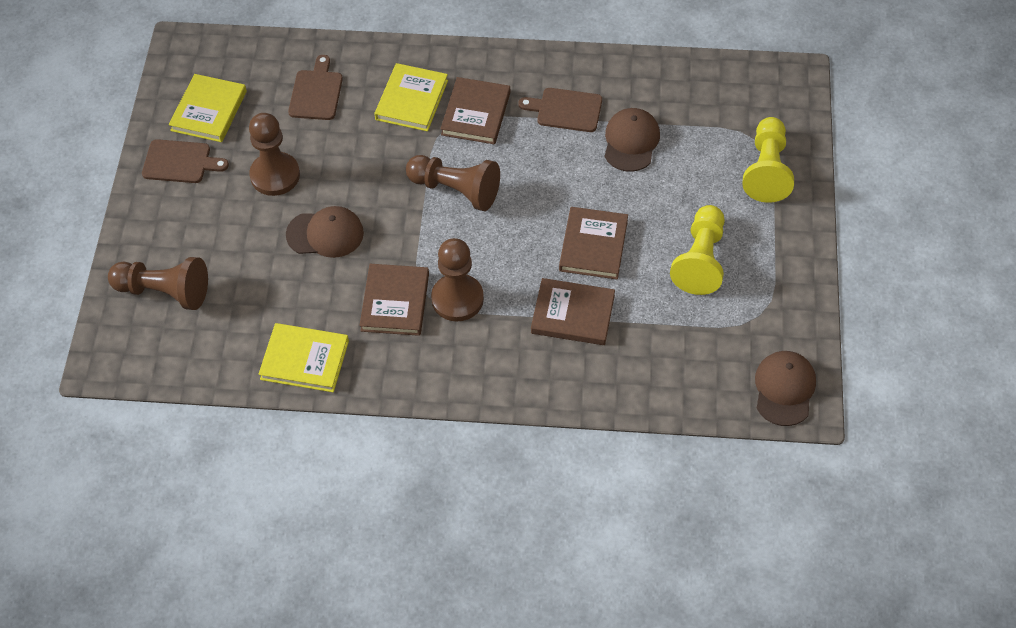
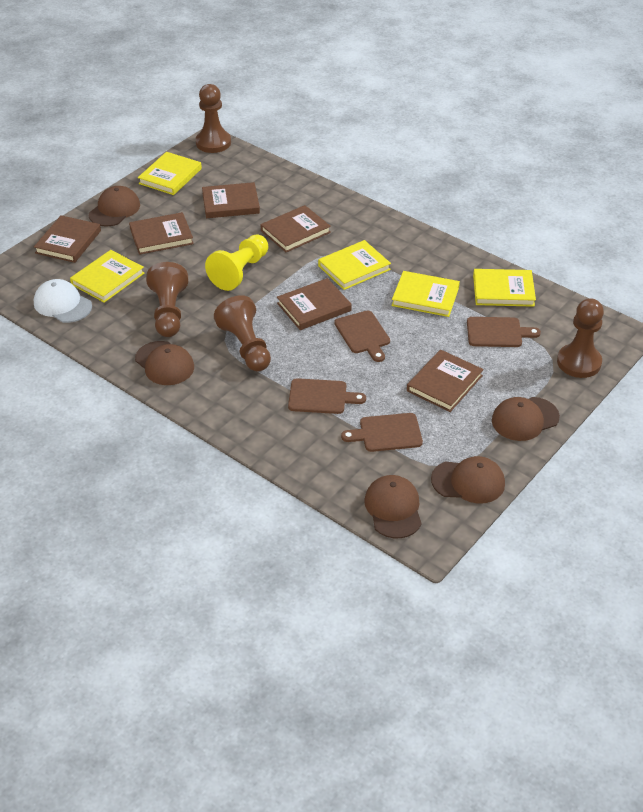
brown book: [359,264,429,336] [441,77,510,144] [531,278,615,345] [559,207,628,279] = 4 -> [34,215,101,263] [129,212,194,255] [202,182,260,218] [261,205,331,252] [277,278,352,330] [407,349,484,412] = 6
brown cap: [286,206,364,258] [605,108,660,172] [755,351,816,426] = 3 -> [89,186,140,227] [135,341,194,385] [364,475,422,538] [431,456,505,504] [492,397,560,441] = 5
brown cutting board: [142,139,229,183] [288,55,343,120] [518,88,602,132] = 3 -> [288,378,366,414] [334,311,390,362] [341,413,423,452] [467,317,541,347] = 4
white cap: none = 0 -> [34,279,92,323] = 1
yellow book: [169,74,247,142] [258,323,349,392] [374,63,448,132] = 3 -> [70,250,145,303] [138,152,202,195] [318,240,391,290] [392,271,460,317] [473,269,536,307] = 5
yellow pawn: [670,205,725,295] [742,117,794,203] = 2 -> [205,234,268,291] = 1

